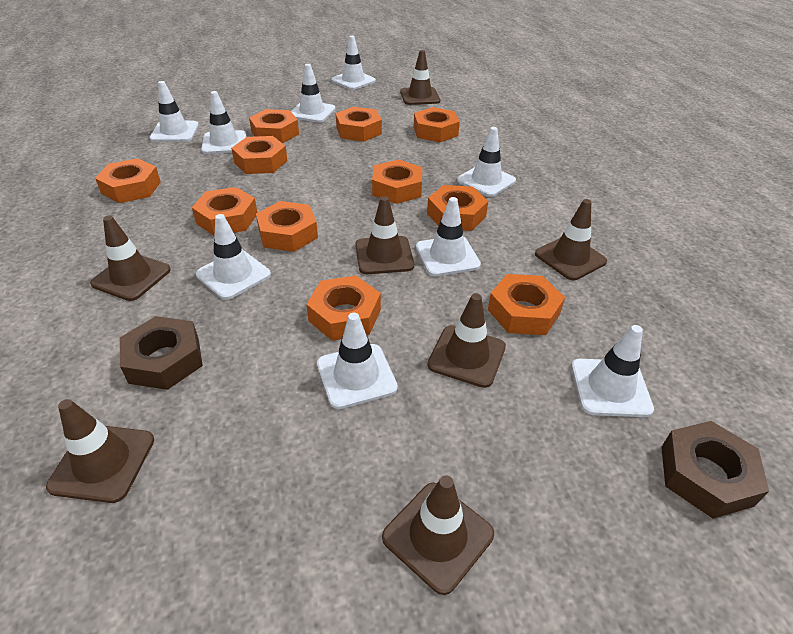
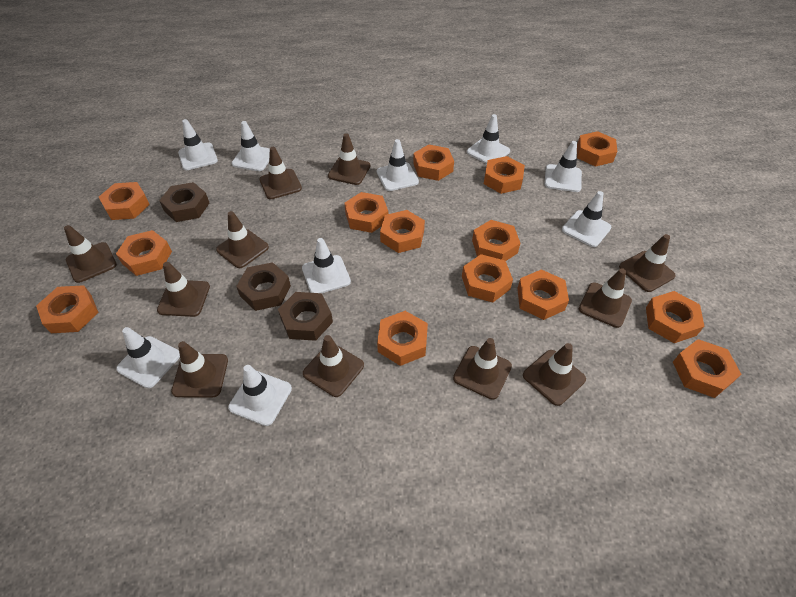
brown nut: [120,316,203,390] [661,421,769,519] = 2 -> [159,182,209,222] [236,262,291,311] [278,292,333,341] = 3
brown traffic cone: [46,399,154,503] [90,216,171,301] [355,196,414,274] [382,476,494,595] [400,50,440,105] [427,293,506,388] [535,199,607,280] = 7 -> [64,225,117,283] [157,262,210,317] [171,341,228,398] [216,211,269,268] [259,147,302,199] [303,335,364,397] [328,133,370,185] [453,338,512,400] [523,343,586,406] [579,268,632,328] [619,234,676,292] = 11
orange nut: [95,158,161,203] [192,187,257,236] [231,136,287,174] [249,109,299,143] [256,201,318,252] [306,276,381,341] [336,107,382,142] [372,160,422,204] [414,107,460,142] [427,185,488,231] [488,274,565,335] = 11 -> [36,285,98,333] [99,182,150,220] [116,230,172,276] [344,192,388,233] [377,311,428,366] [380,210,425,253] [413,144,454,181] [462,254,513,303] [472,220,520,261] [484,156,525,194] [517,269,569,320] [577,131,617,167] [646,291,704,343] [673,339,741,398] = 14

